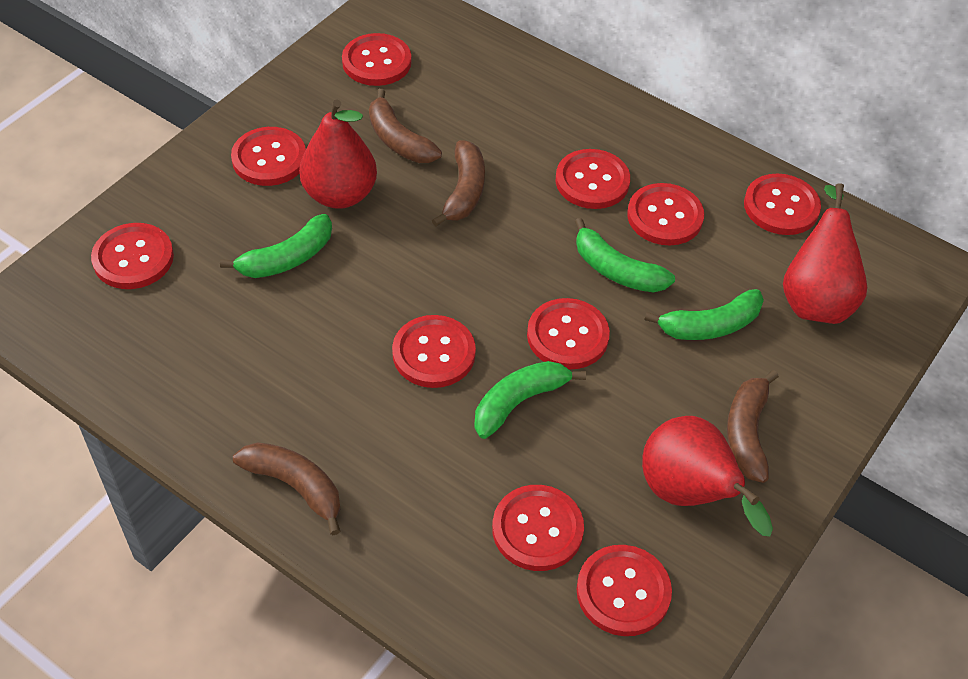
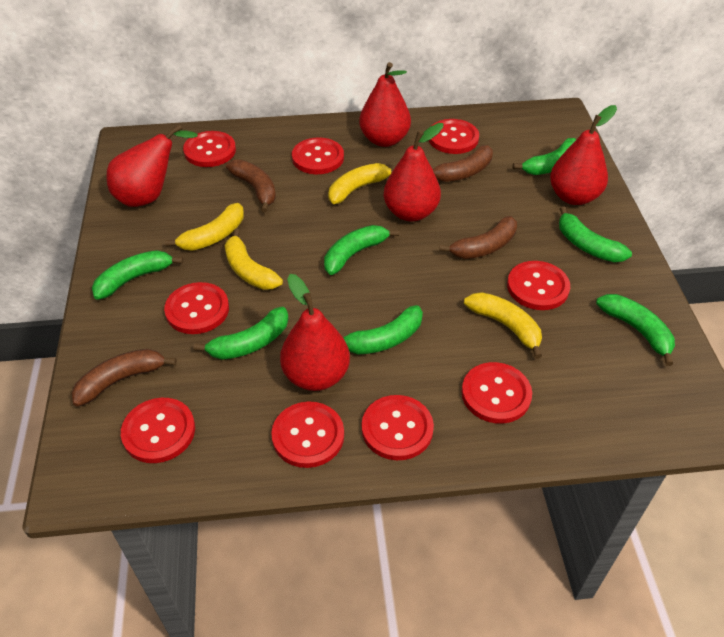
green banana: [220,214,332,278] [474,361,586,439] [575,218,675,293] [644,289,764,340] = 4 -> [92,250,183,300] [194,307,289,360] [324,225,399,275] [343,305,423,354] [513,138,576,175] [559,206,632,262] [596,294,675,366] = 7
red button: [91,223,174,289] [231,127,306,186] [342,33,412,86] [392,315,476,388] [492,485,584,571] [527,298,610,370] [555,149,630,209] [577,545,672,636] [627,183,704,245] [744,174,821,235] = 10 -> [121,398,195,463] [164,282,229,334] [183,131,236,167] [271,402,344,468] [292,137,344,174] [362,395,434,460] [429,119,479,154] [462,362,532,424] [507,261,570,310] = 9
red pear: [299,100,377,209] [642,416,773,537] [783,183,867,324] = 3 -> [106,124,198,207] [280,274,350,391] [359,62,411,147] [384,123,443,221] [550,105,617,205] = 5
yellow banana: none = 0 -> [165,203,244,251] [224,229,283,290] [328,163,394,204] [464,292,542,359] = 4

